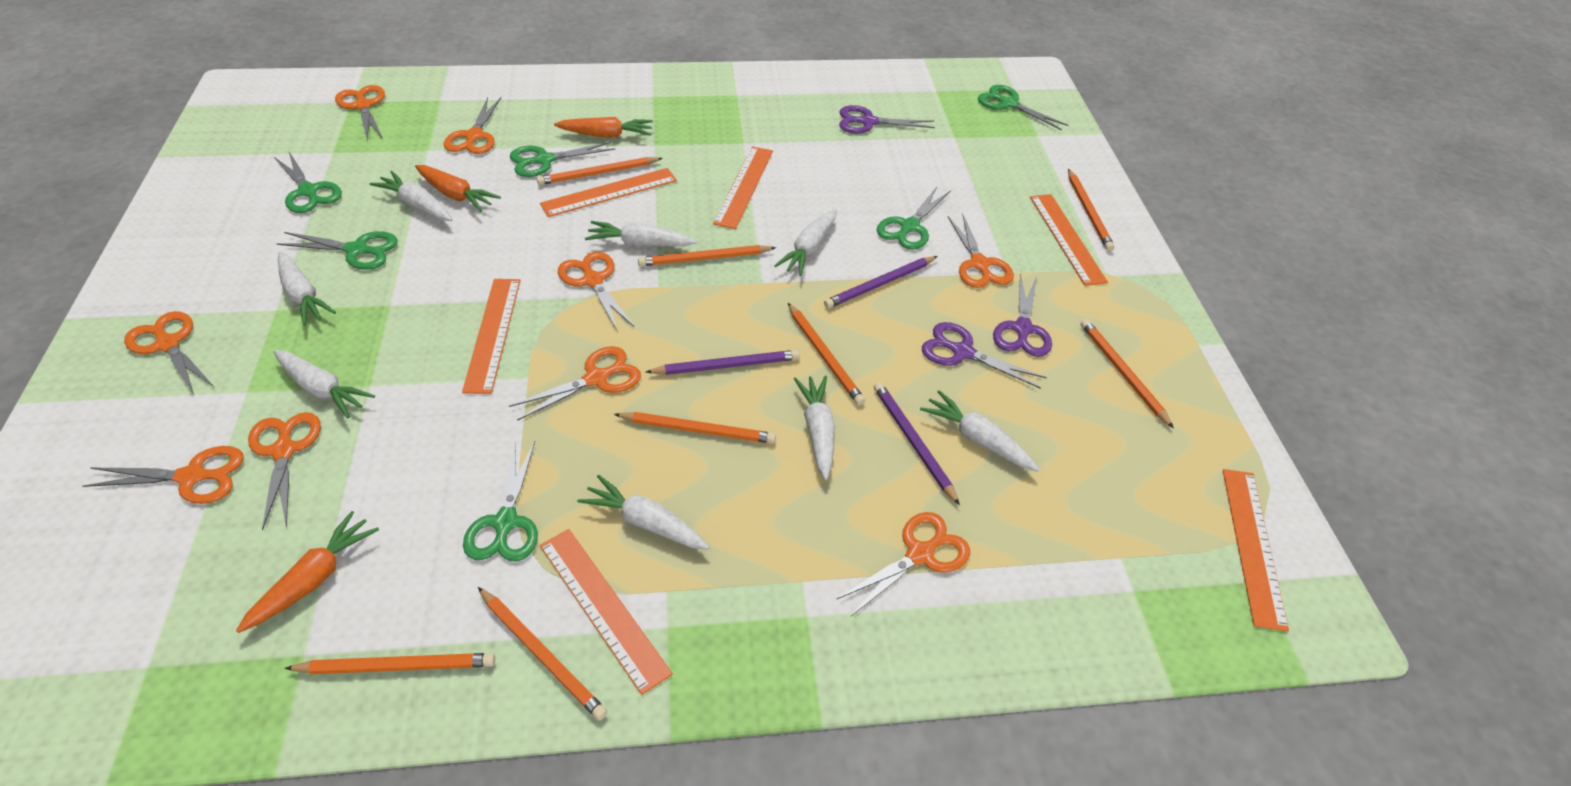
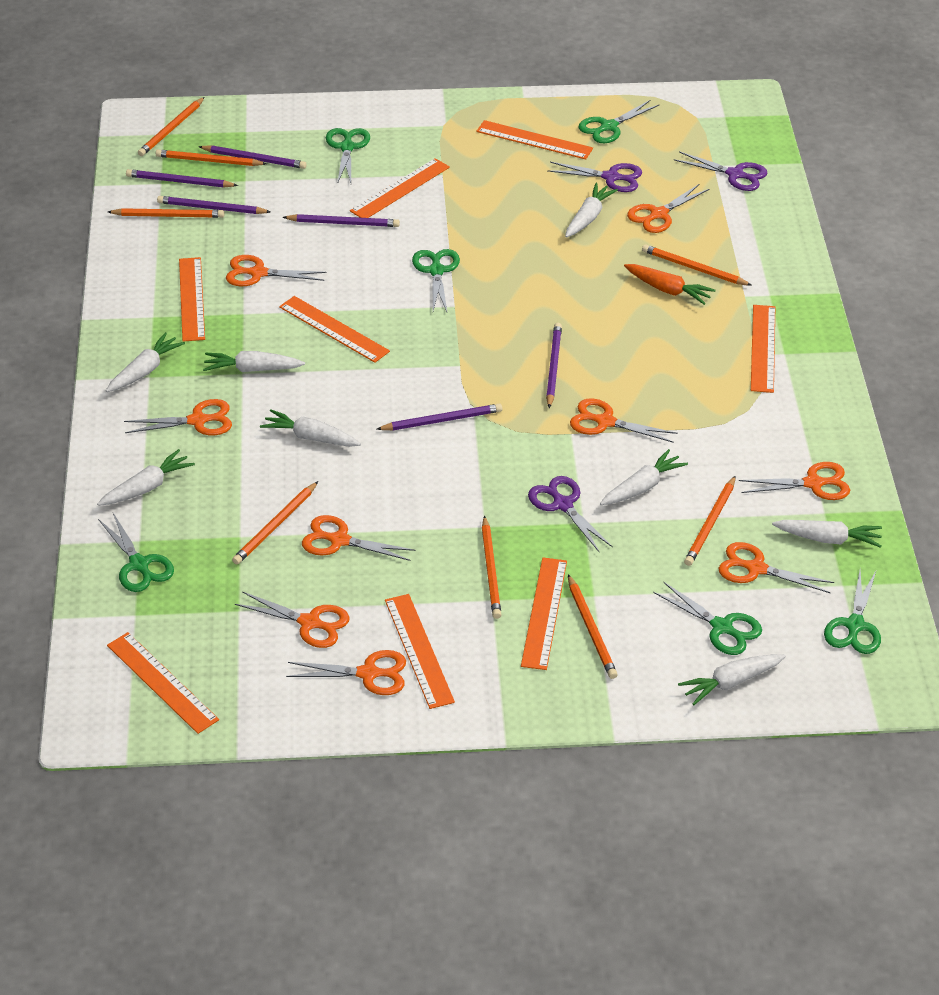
orange carrot: [236,511,379,633] [415,165,501,212] [554,117,653,138] = 3 -> [624,264,715,305] = 1
orange ruler: [462,279,520,394] [540,168,677,217] [540,529,673,695] [713,146,773,229] [1030,194,1108,286] [1223,469,1289,632] = 6 -> [107,632,219,734] [179,257,205,342] [279,296,390,363] [350,158,450,218] [385,594,455,709] [476,120,593,159] [521,557,567,670] [751,305,775,393] = 8
purple pencil: [646,350,800,375] [824,256,938,308] [874,382,960,505] = 3 -> [126,169,238,187] [157,196,271,214] [198,145,307,169] [283,214,400,227] [377,404,502,430] [546,323,562,408] = 6

